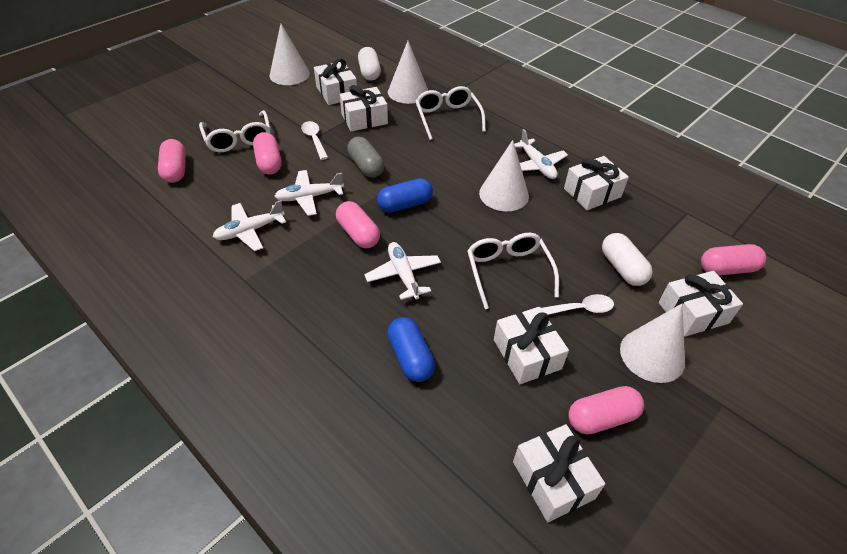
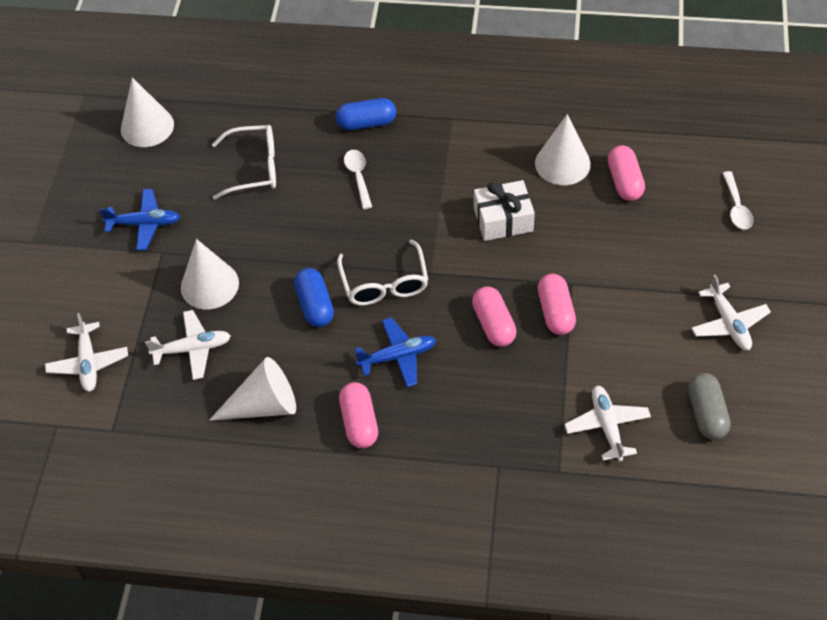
blue plane: none = 0 -> [99,189,180,251] [355,317,436,387] = 2
pink capsule: [158,139,186,183] [253,132,282,175] [336,201,380,248] [568,386,644,434] [701,244,766,276] = 5 -> [339,382,378,448] [472,287,517,347] [538,274,576,335] [608,146,645,201] = 4
white capsule: [358,47,381,81] [602,233,653,286] = 2 -> none = 0
white gift: [314,59,357,105] [340,85,388,132] [494,307,569,384] [513,424,605,522] [564,156,629,210] [659,271,743,337] = 6 -> [474,180,535,241] = 1
white glasses: [199,110,271,152] [415,86,486,140] [467,233,559,309] = 3 -> [212,125,276,200] [337,240,428,306] = 2

